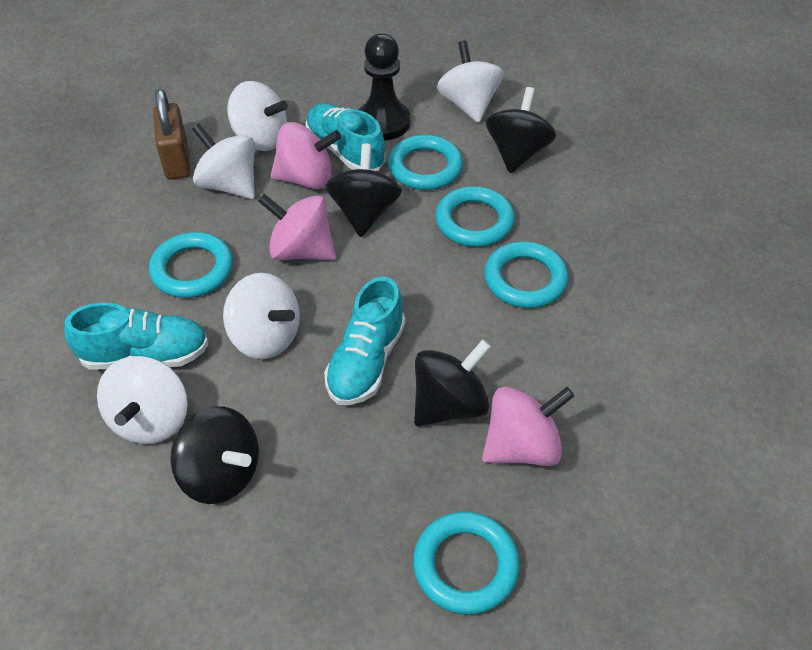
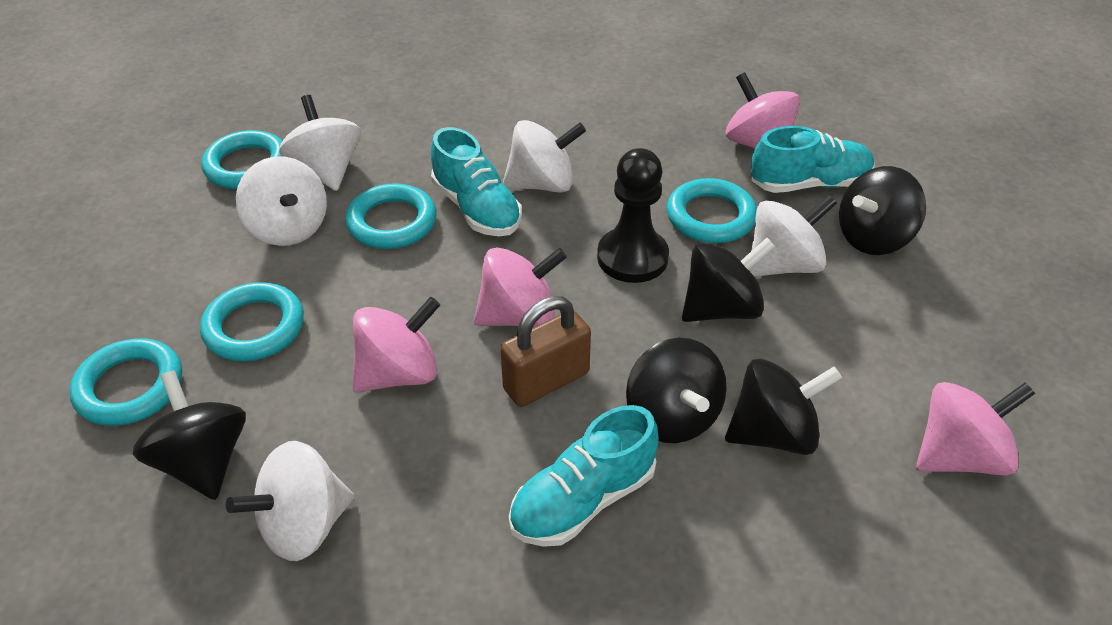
black spinning top: [170,406,259,504] [326,144,402,237] [414,339,491,426] [486,87,556,173] = 4 -> [133,370,246,500] [626,338,727,443] [682,238,775,322] [725,359,842,455] [839,166,926,255] = 5
pink spinning top: [258,194,336,260] [270,122,341,189] [482,387,574,466] = 3 -> [353,297,440,393] [474,247,567,328] [726,72,800,149] [916,382,1035,475] = 4

